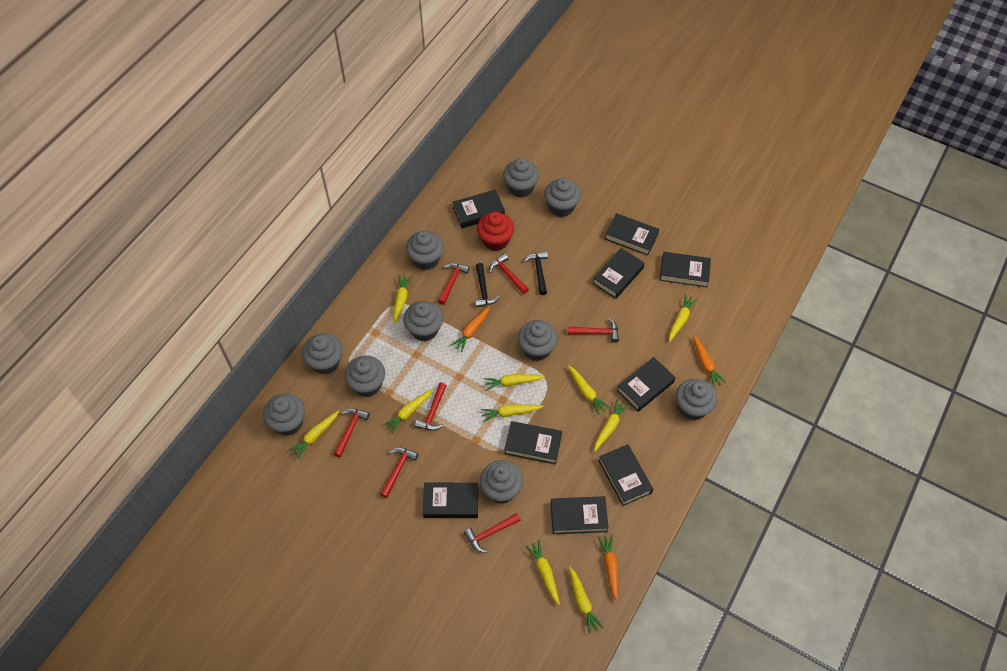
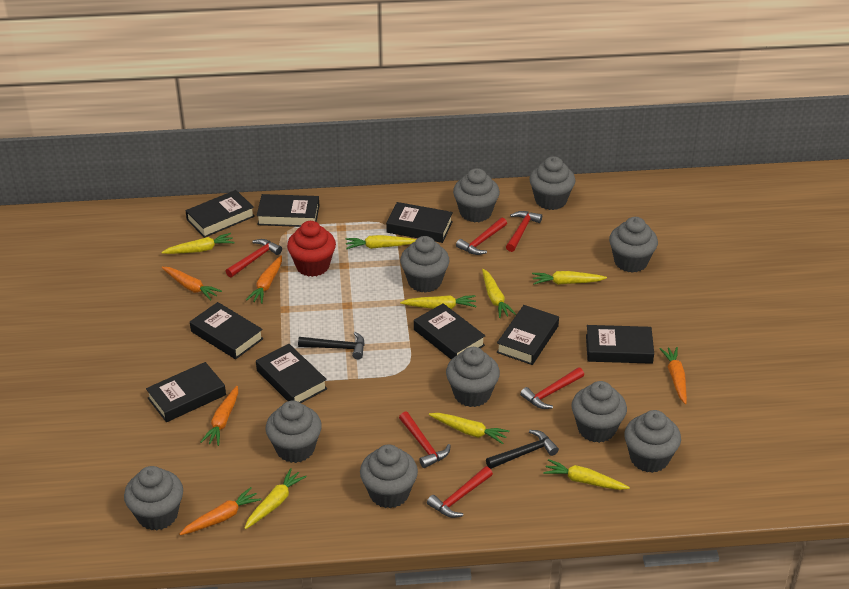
orange carrot: [450,306,490,352] [598,535,618,602] [692,335,726,387] = 3 -> [162,267,222,301] [179,487,262,535] [201,386,238,446] [246,255,282,304] [660,347,687,404] = 5
red hammer: [334,408,370,457] [380,448,418,498] [415,383,447,431] [438,263,470,305] [464,513,521,553] [489,254,529,294] [568,319,619,343] = 7 -> [226,239,282,278] [399,411,451,468] [427,466,493,518] [456,217,507,255] [506,211,542,252] [520,367,584,409] = 6
yellow carrot: [289,411,339,459] [383,389,433,434] [393,275,412,325] [481,404,544,422] [483,374,545,391] [525,540,560,605] [568,366,610,415] [569,567,604,634] [594,399,630,452] [669,294,698,342] = 10 -> [161,233,235,254] [244,468,307,529] [346,235,416,249] [400,295,476,309] [429,413,510,444] [482,269,516,318] [532,271,607,285] [543,459,630,490] = 8

